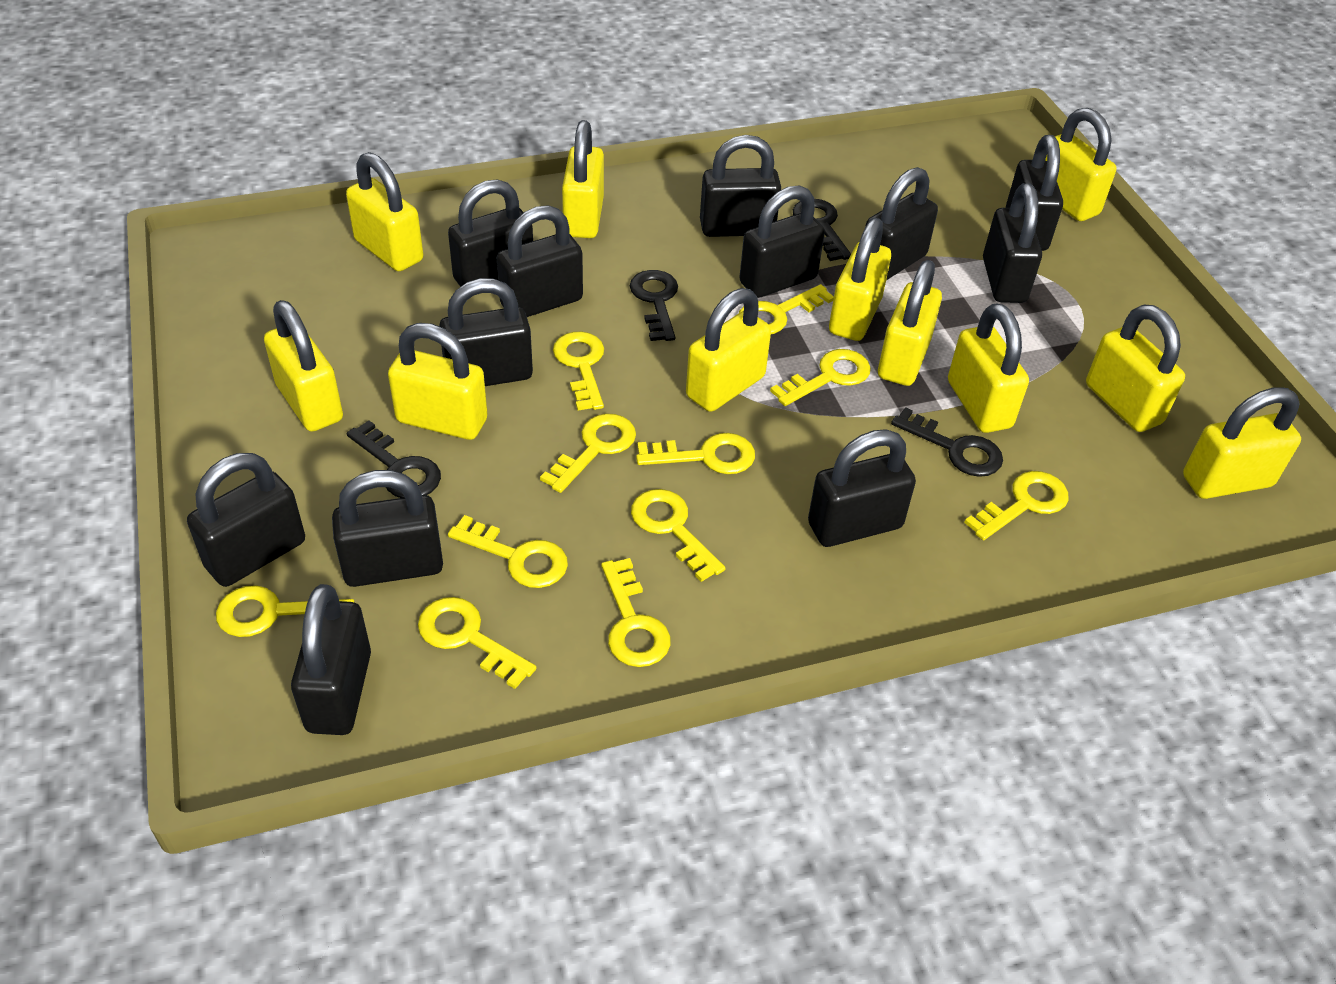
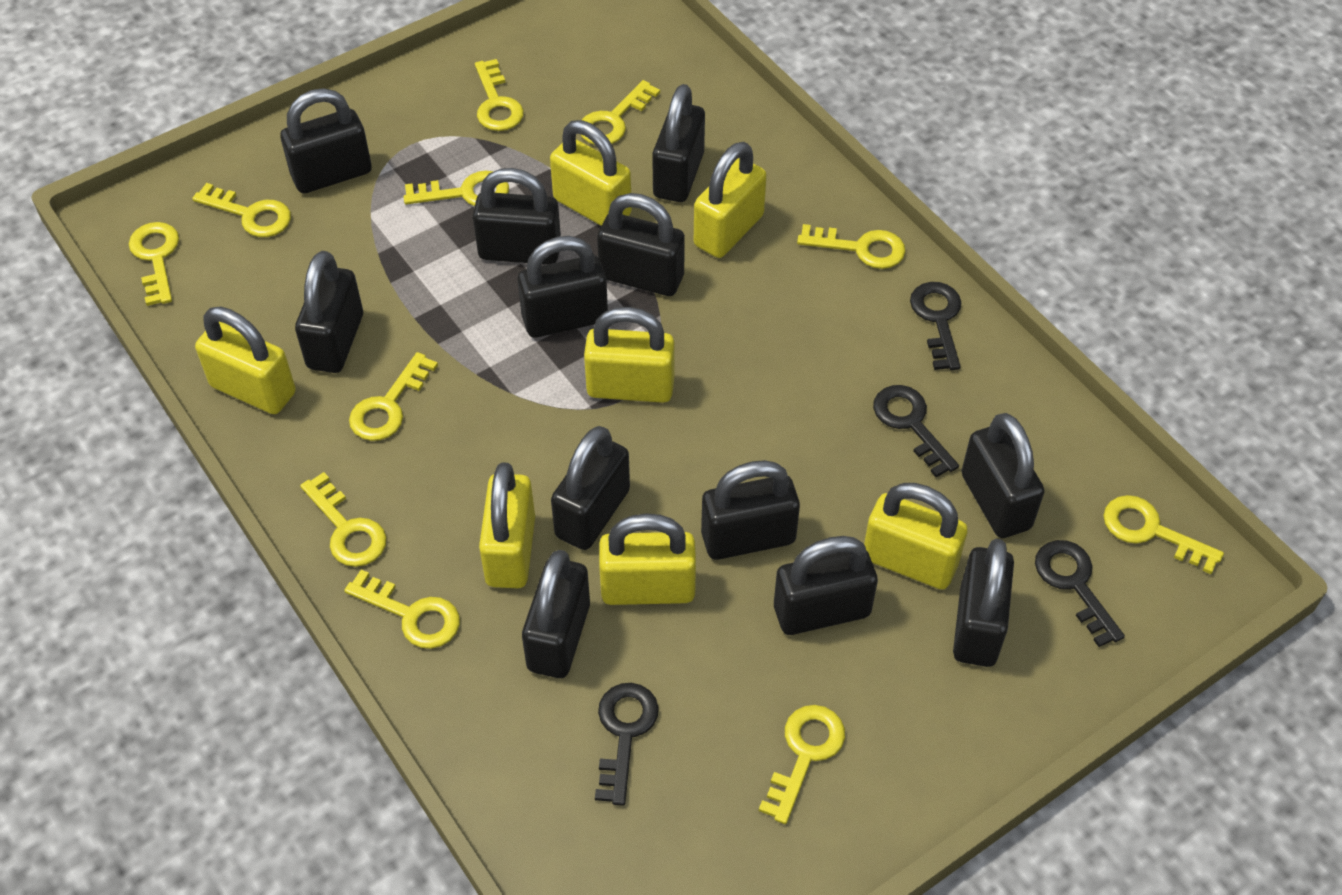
yellow padlock: [264,300,343,432] [346,152,423,271] [388,323,487,440] [562,120,604,238] [686,288,771,412] [829,218,891,341] [878,260,942,386] [948,303,1029,433] [1045,108,1117,221] [1086,305,1185,432] [1183,388,1301,499] = 11 -> [195,307,296,414] [479,462,535,588] [550,120,632,226] [584,307,675,403] [599,513,696,605] [694,142,767,258] [864,483,968,590] = 7

